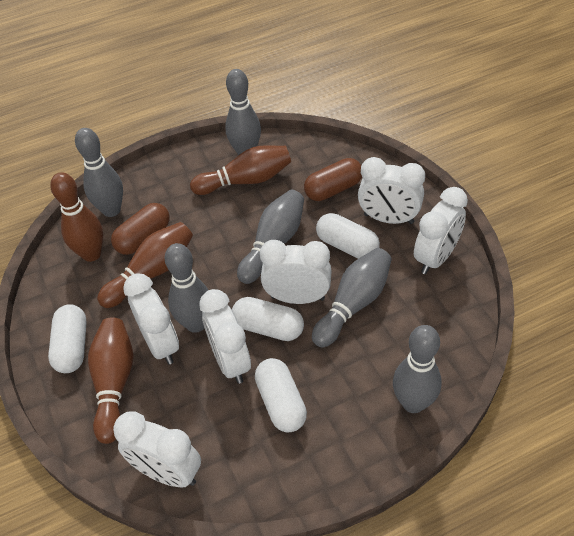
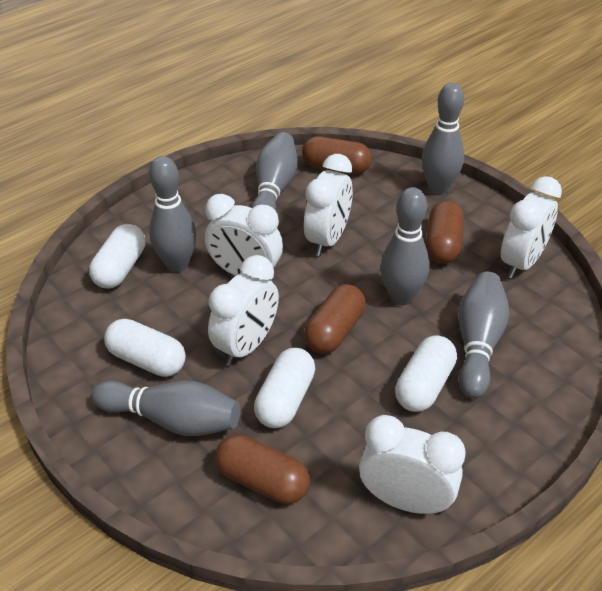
brown bowling pin: [50,172,103,262] [88,318,133,444] [97,222,193,308] [190,145,291,195] = 4 -> none = 0
brown capsule: [111,203,170,255] [304,158,362,201] = 2 -> [215,434,310,504] [302,136,372,174] [304,284,366,354] [425,201,464,264] = 4
white clock: [113,411,201,488] [123,273,179,365] [199,289,251,384] [260,240,332,304] [358,157,425,224] [414,187,468,274] = 6 -> [205,194,283,281] [208,255,279,366] [304,154,353,256] [359,415,466,514] [501,176,562,278] = 5

